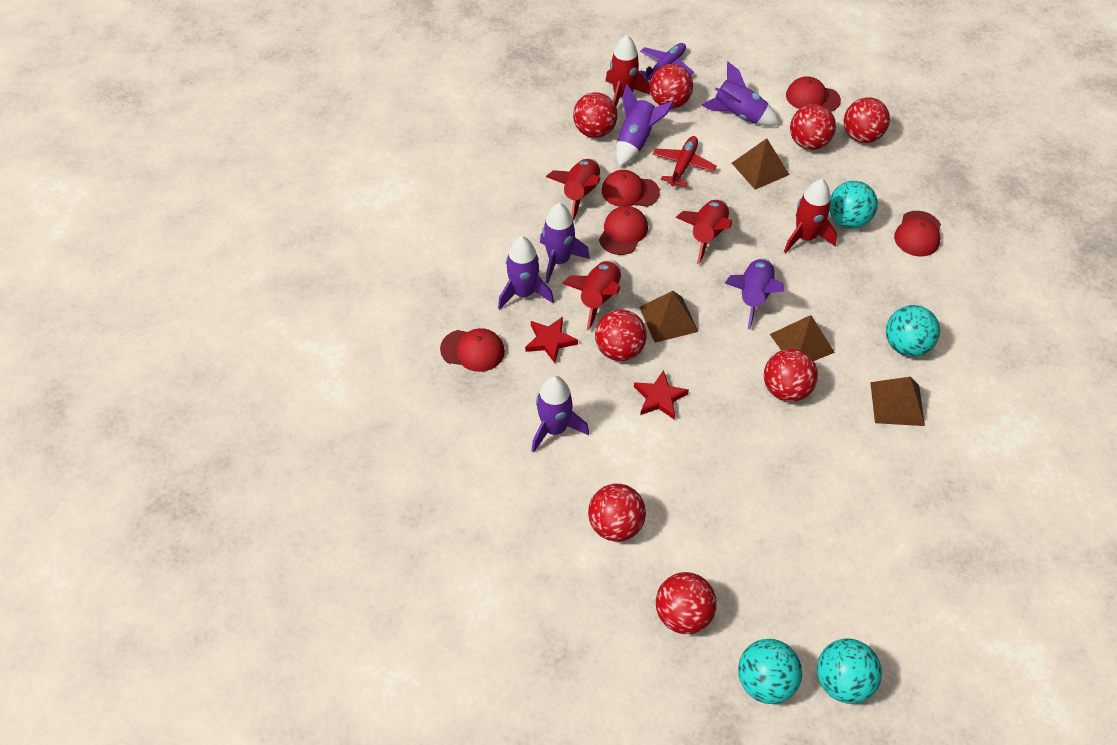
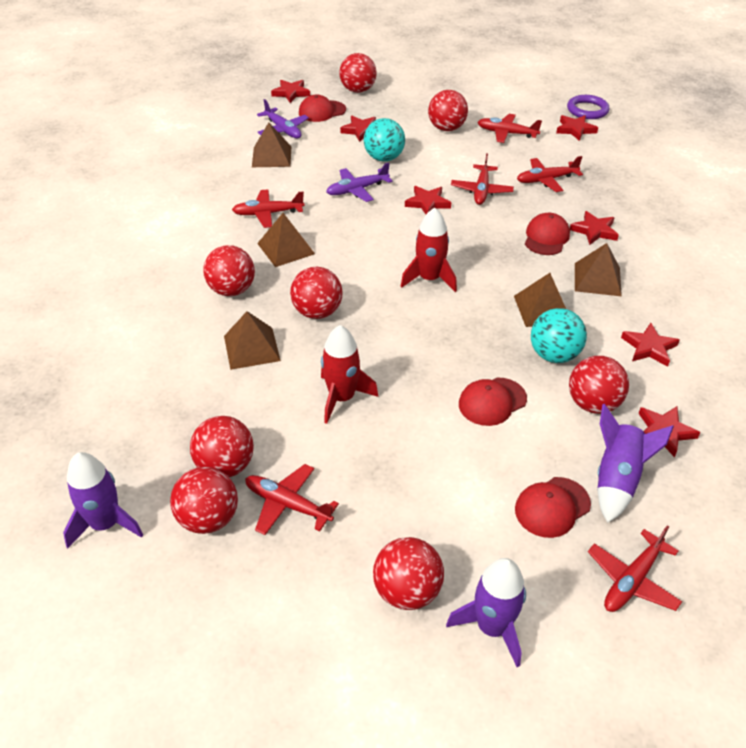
brown pyramid: [639,291,699,343] [732,138,789,190] [770,315,835,361] [870,377,925,426] = 4 -> [224,311,281,370] [252,123,291,167] [257,213,315,267] [514,273,566,327] [575,243,622,296] = 5
purple plane: [639,43,694,81] = 1 -> [257,99,309,139] [326,163,392,202] = 2
purple ring: none = 0 -> [567,95,609,119] = 1
purple rocket: [498,236,554,310] [532,376,589,453] [540,203,590,283] [616,84,674,167] [701,62,780,126] [725,258,784,329] = 6 -> [63,452,143,548] [446,558,526,667] [597,404,674,523] = 3
red cap: [440,328,505,372] [599,206,648,255] [602,170,660,207] [786,76,841,112] [894,211,941,256] = 5 -> [299,95,346,122] [459,378,527,426] [515,477,591,538] [525,213,570,255] = 4
red plane: [652,136,717,187] = 1 -> [232,189,305,228] [245,464,339,535] [451,153,514,205] [477,114,542,143] [517,156,583,192] [588,525,682,612] = 6
red rocket: [546,159,601,220] [562,260,621,331] [605,35,650,106] [676,199,732,264] [784,179,837,253] = 5 -> [321,325,378,424] [401,208,457,292] = 2
red star: [525,317,578,363] [634,370,689,420] = 2 -> [271,80,310,103] [340,116,376,142] [405,186,451,214] [556,115,598,141] [570,211,619,245] [621,323,680,367] [639,406,701,457] = 7
turquoise ball: [738,639,802,704] [817,639,882,704] [829,181,878,229] [886,305,940,357] = 4 -> [364,118,405,162] [531,308,587,363] = 2

